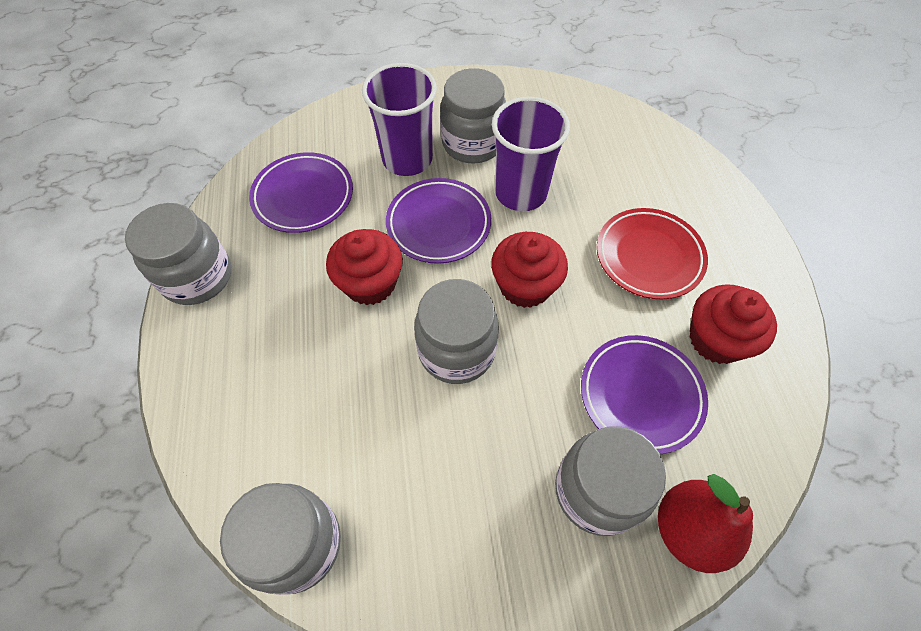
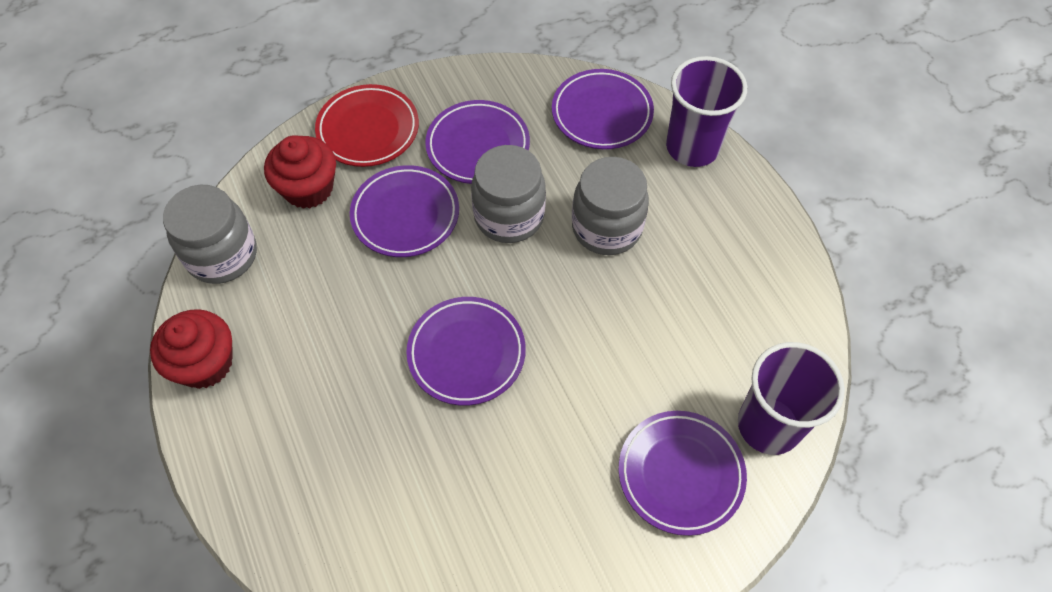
grey jar: [125,203,231,305] [220,483,341,595] [414,279,499,384] [440,68,506,164] [555,426,666,536] = 5 -> [163,185,257,284] [471,145,546,243] [572,157,649,255] = 3
purple plate: [249,152,353,233] [386,178,491,264] [581,335,708,454] = 3 -> [350,165,459,257] [406,297,526,406] [425,100,530,184] [552,69,654,149] [619,411,747,536] = 5
red cupcake: [326,229,403,305] [491,232,568,308] [690,284,777,364] = 3 -> [150,309,233,389] [264,135,336,209] = 2
red pear: [658,474,753,573] = 1 -> none = 0

